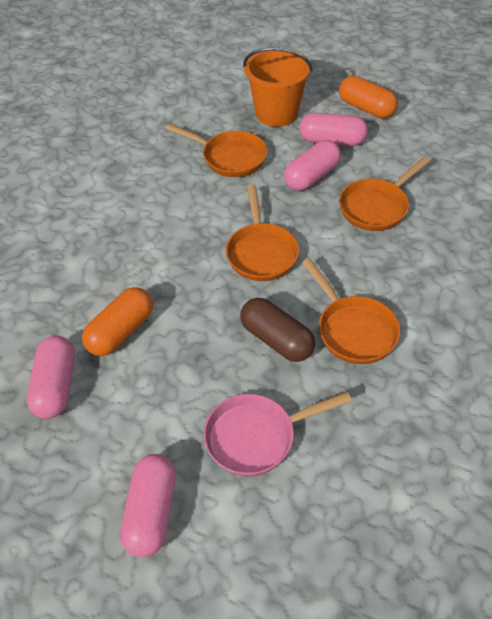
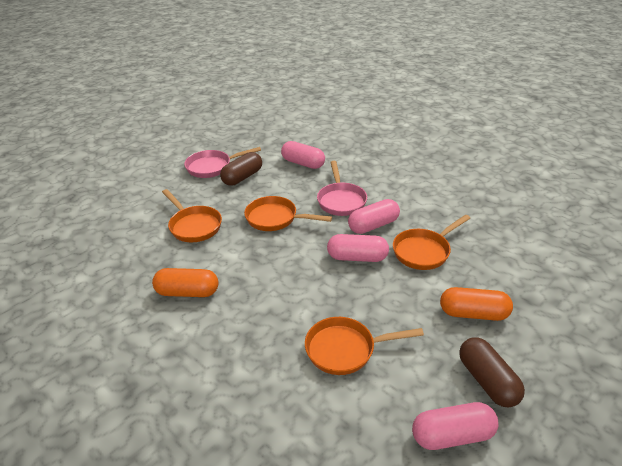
brown capsule: [240,298,315,362] = 1 -> [220,152,262,186] [459,338,525,407] = 2
orange bucket: [243,47,313,127] = 1 -> none = 0
pink pan: [203,392,352,477] = 1 -> [184,147,261,178] [317,161,367,216] = 2

